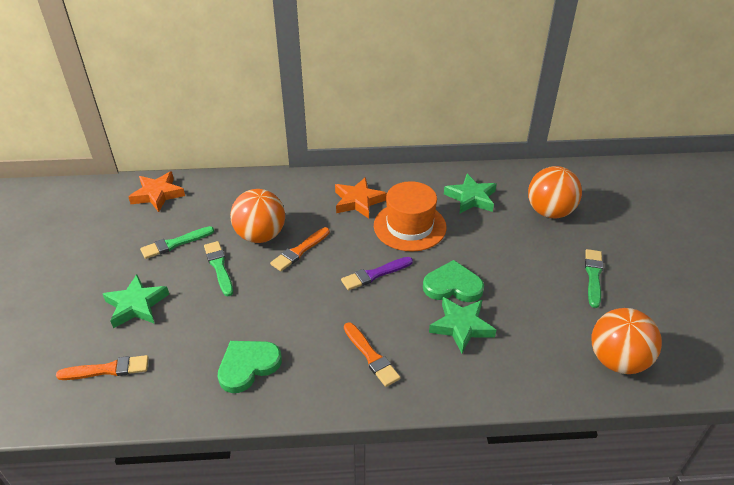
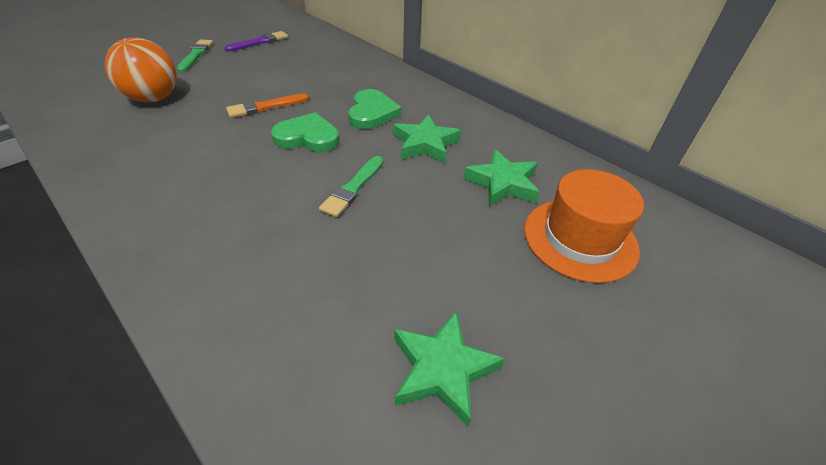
green brush: [140,226,214,259] [204,241,233,296] [585,249,603,308] = 3 -> [177,39,213,72] [319,156,383,217] = 2
orange ball: [230,189,285,243] [528,166,582,218] [592,308,662,374] = 3 -> [105,38,177,102] = 1
orange brush: [56,355,149,380] [270,227,330,271] [344,322,400,387] = 3 -> [226,93,309,118] = 1
orange star: [129,171,185,212] [335,177,387,219] = 2 -> none = 0

